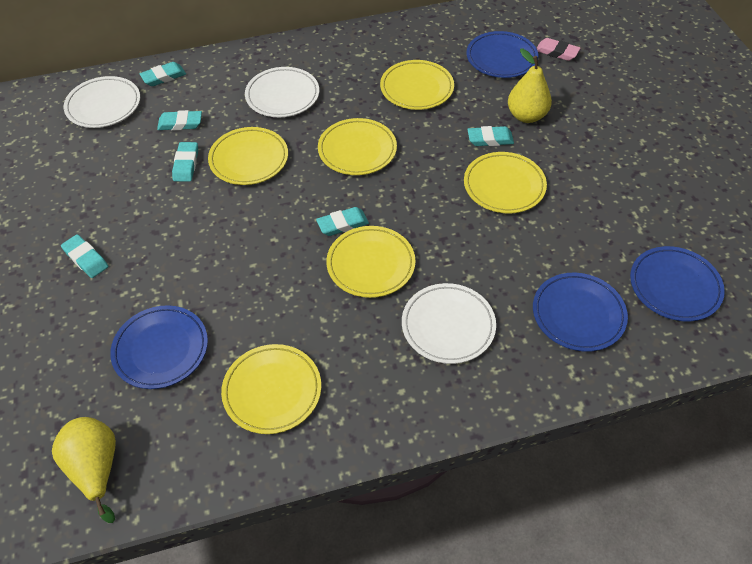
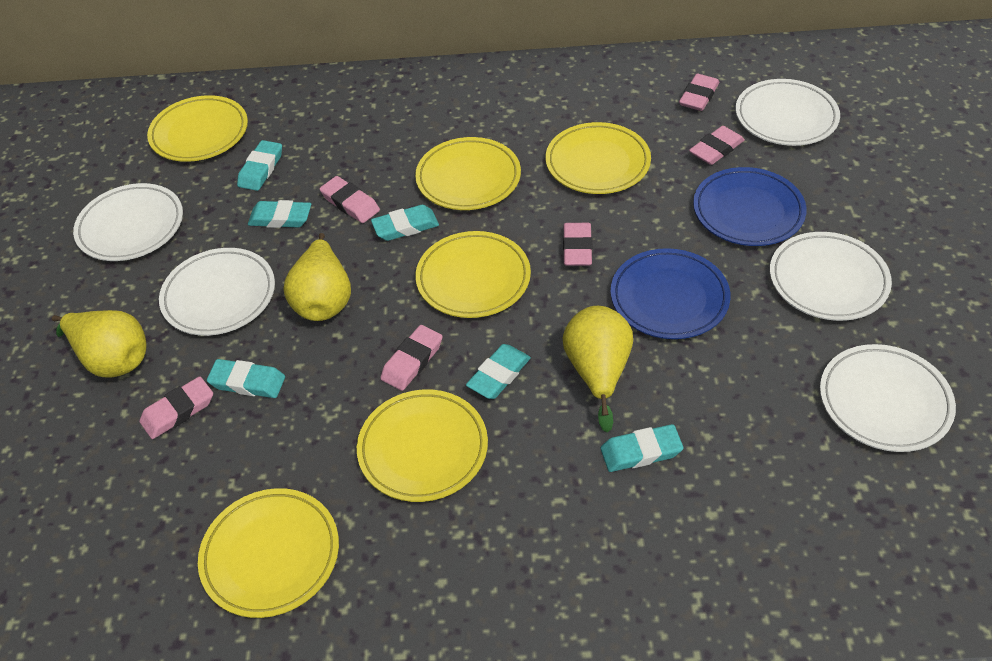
blue plate: [110,305,208,389] [466,31,538,78] [533,273,628,352] [630,246,725,321] = 4 -> [610,248,731,339] [693,167,807,246] = 2
pink eraser: [537,38,580,61] = 1 -> [139,376,213,439] [320,176,380,223] [381,325,443,391] [563,223,592,266] [679,74,719,111] [689,126,745,165] = 6
white plate: [64,76,140,128] [245,67,319,117] [402,283,496,364] = 3 -> [73,183,183,261] [159,248,275,336] [736,79,840,146] [770,232,892,321] [820,344,956,452] = 5
yellow pear: [52,417,116,523] [508,48,552,123] = 2 -> [52,310,147,378] [283,233,351,321] [563,306,633,432] = 3

